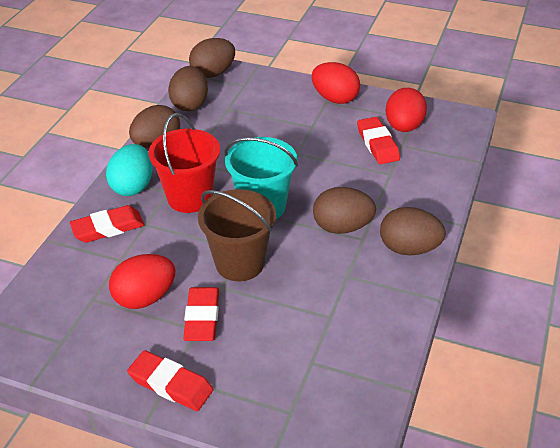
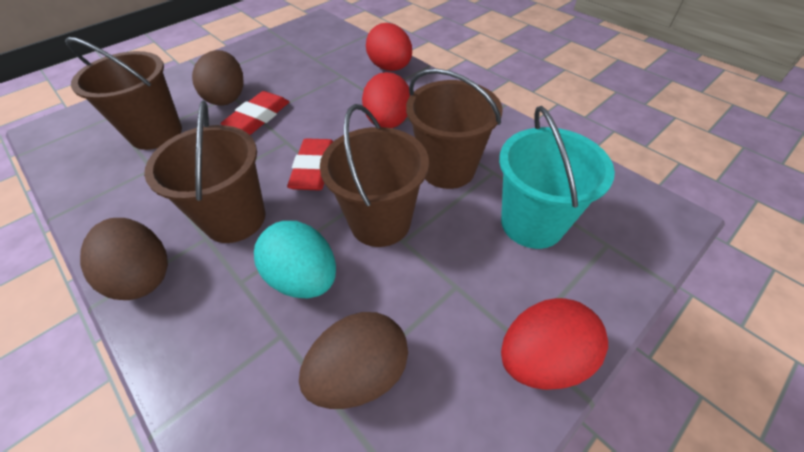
brown bucket: [198,189,276,281] = 1 -> [65,37,182,150] [144,100,265,243] [320,104,429,247] [406,68,503,189] = 4
brown egg: [129,105,180,148] [168,66,208,111] [189,38,235,78] [313,187,376,234] [380,207,446,255] = 5 -> [80,218,168,300] [192,50,244,106] [299,312,408,409] = 3
red bucket: [149,113,220,213] = 1 -> none = 0
red eraser: [70,205,145,243] [127,350,213,411] [183,287,219,341] [357,117,400,164] = 4 -> [220,91,289,135] [287,138,334,190] = 2

